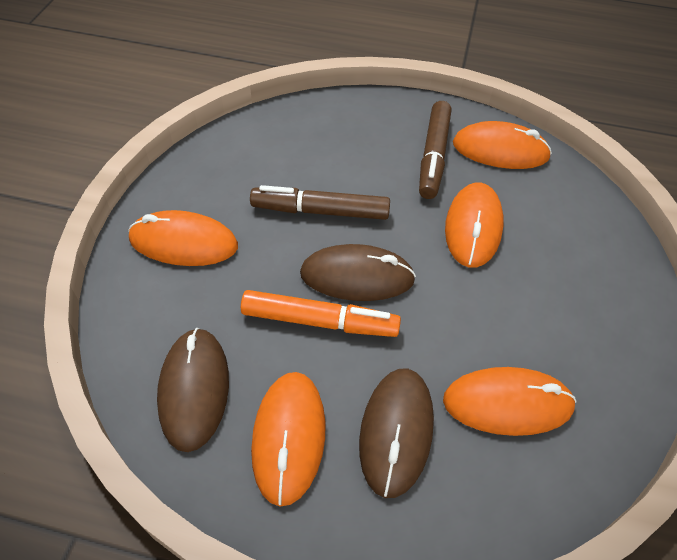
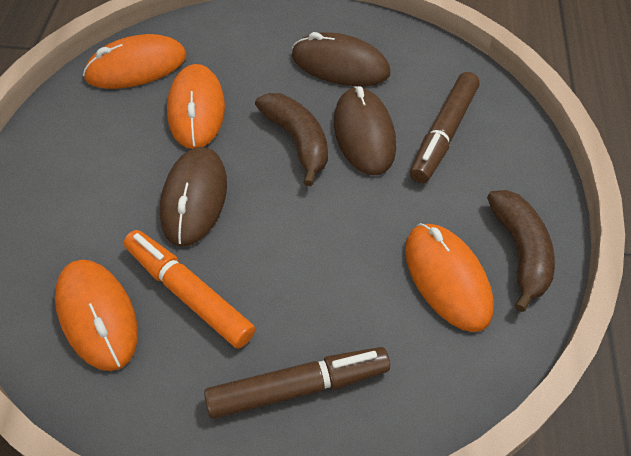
brown banana: none = 0 -> [255,93,328,186] [487,190,555,312] = 2
orange mouse: [128,210,238,266] [251,372,326,506] [443,367,576,436] [445,183,504,267] [453,121,552,169] = 5 -> [55,259,138,371] [83,34,186,89] [167,64,225,149] [405,223,494,332] = 4

